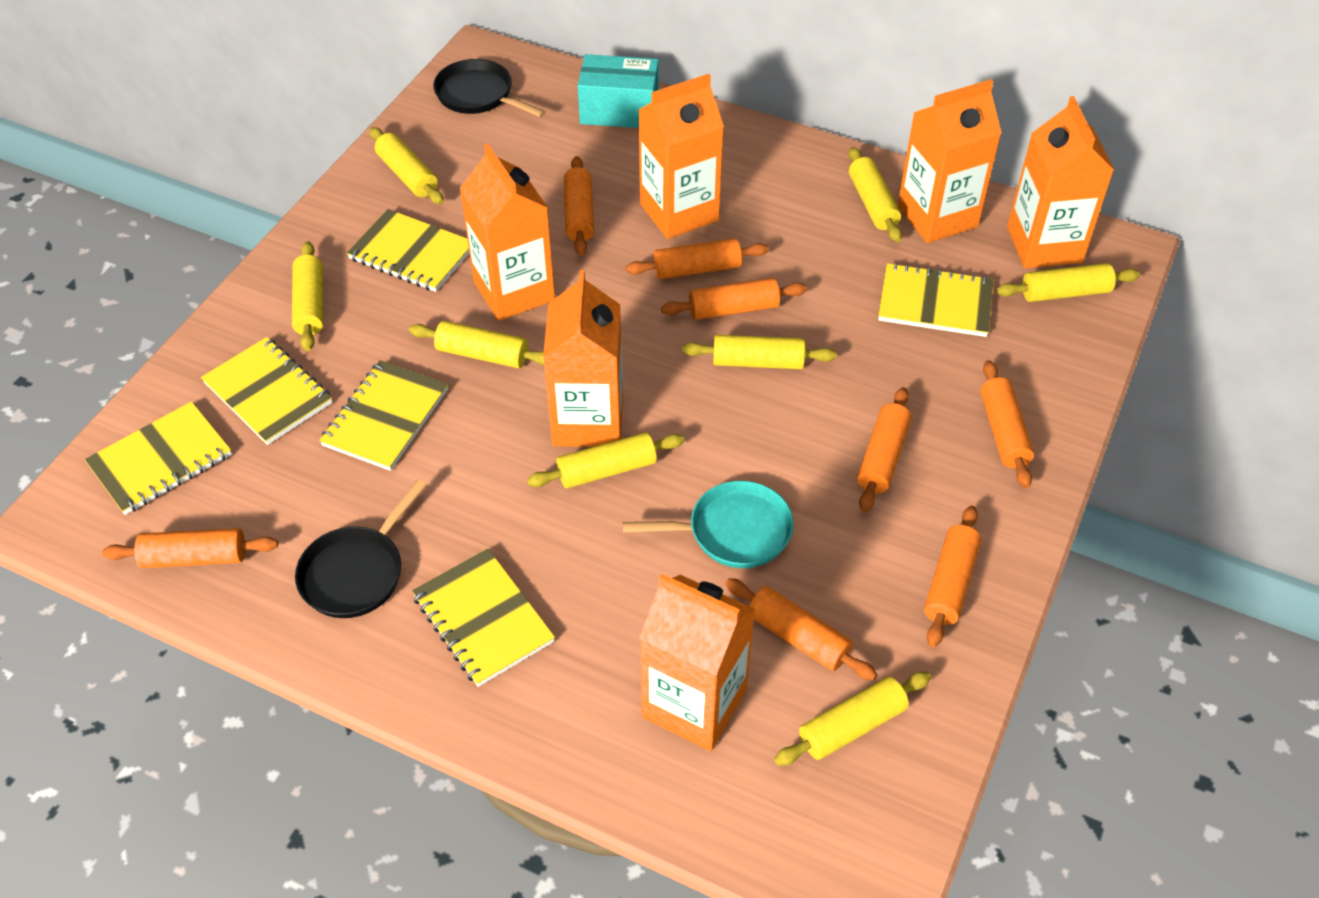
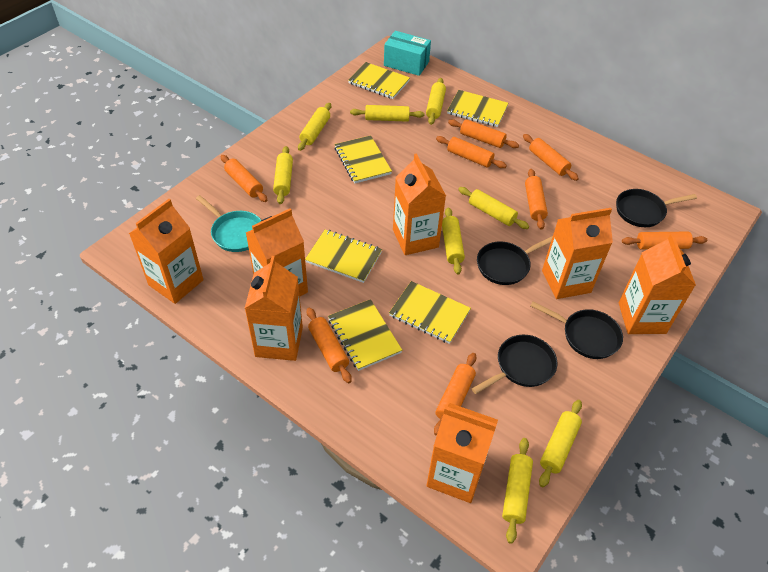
black pan: [295,479,427,618] [433,59,546,117] = 2 -> [472,335,557,394] [477,236,553,285] [530,301,623,359] [616,189,697,227] = 4
orange carton: [460,143,555,321] [543,270,623,447] [638,74,724,239] [639,573,755,751] [897,79,1002,243] [1007,96,1114,268] = 6 -> [129,199,204,304] [245,256,303,361] [246,208,308,296] [393,153,446,255] [426,403,498,503] [542,208,613,299] [619,233,696,334] = 7

